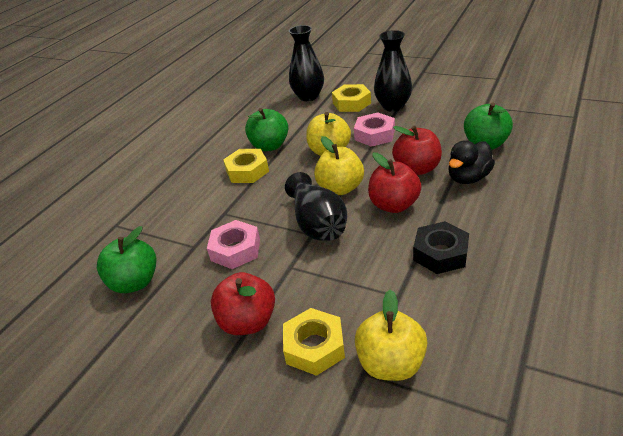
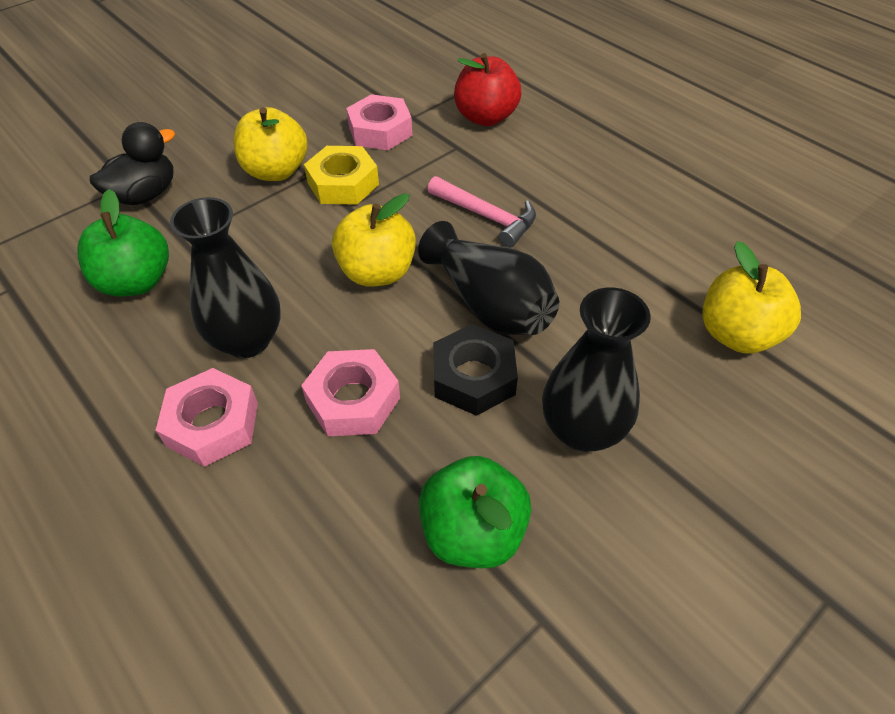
green apple: [97,226,157,293] [245,108,288,151] [464,103,513,150] = 3 -> [77,189,169,297] [419,456,532,568] = 2
pink hammer: none = 0 -> [428,176,536,248] = 1
pink nut: [207,220,260,269] [354,112,395,147] = 2 -> [156,368,258,467] [301,349,400,436] [346,94,412,150] = 3
red apple: [211,272,275,335] [368,152,421,213] [392,126,442,175] = 3 -> [454,53,521,126] = 1
yellow nut: [223,149,269,183] [283,308,345,376] [332,84,371,112] = 3 -> [304,146,379,205] = 1

